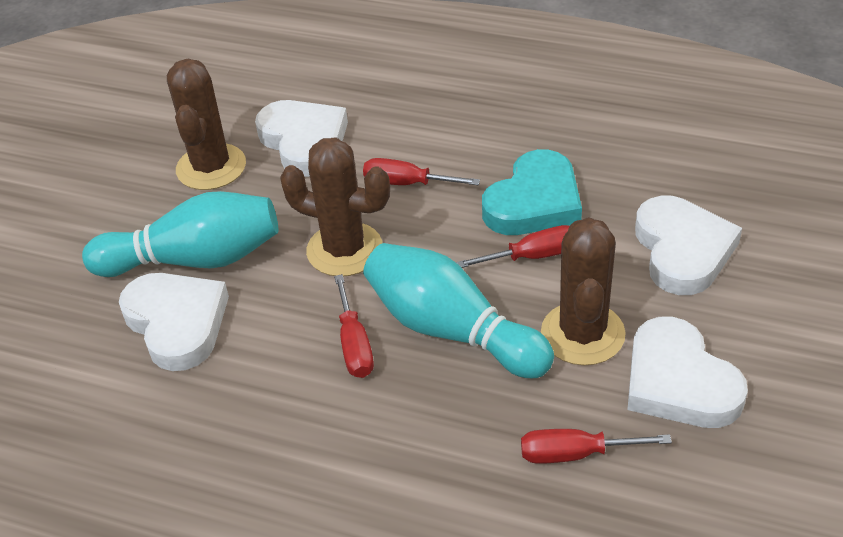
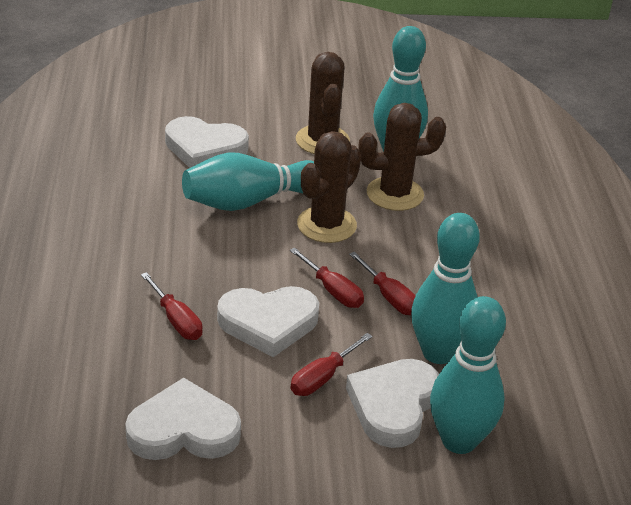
turquoise bowling pin: [82,191,278,277] [363,243,554,378] = 2 -> [182,152,314,211] [373,26,428,152] [411,213,480,364] [430,296,506,454] = 4
turquoise heart: [482,149,582,235] = 1 -> none = 0

